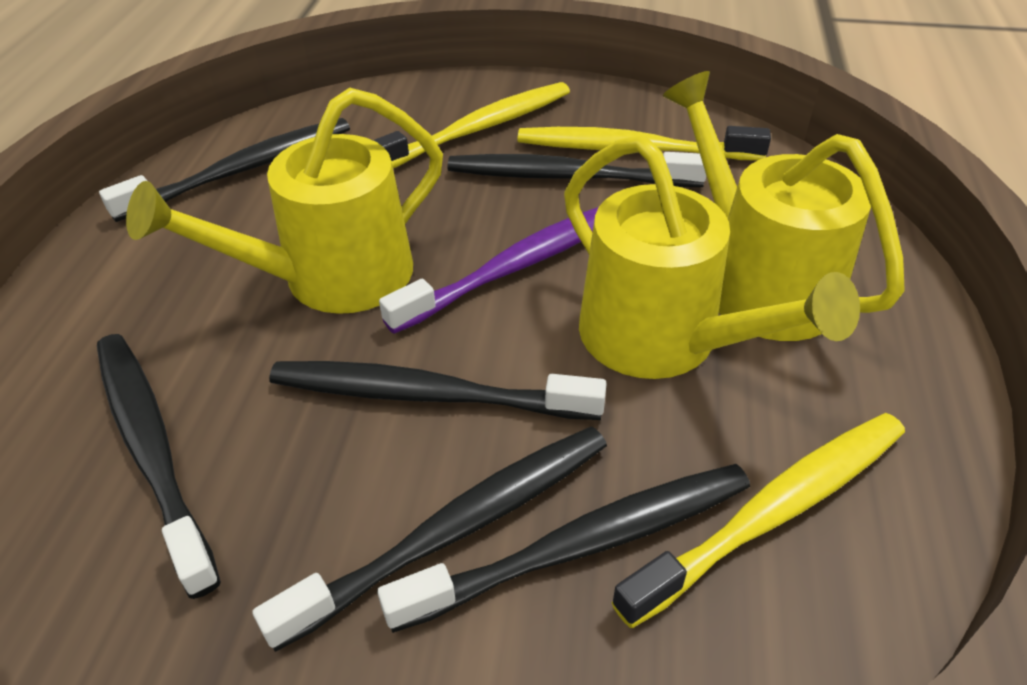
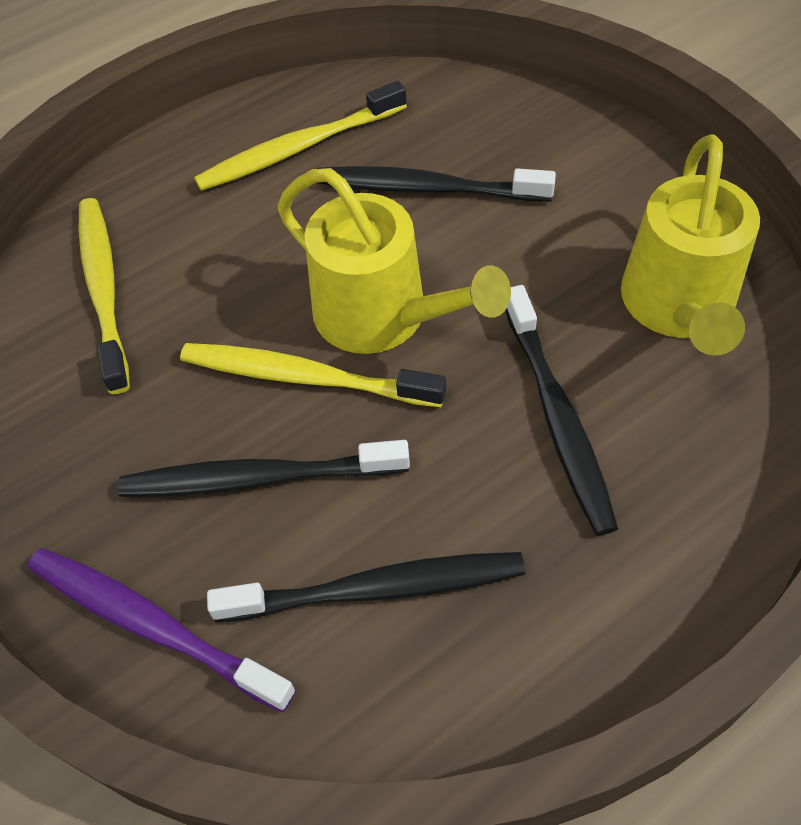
black toothbrush: [97,334,221,599] [99,118,350,222] [252,426,607,652] [269,361,607,420] [377,464,750,633] [448,152,706,187] = 6 -> [118,440,410,497] [207,552,525,623] [317,166,556,202] [505,285,618,536] = 4
yellow watering can: [126,88,443,314] [564,135,860,379] [663,71,905,341] = 3 -> [278,168,511,354] [621,134,760,356] = 2

